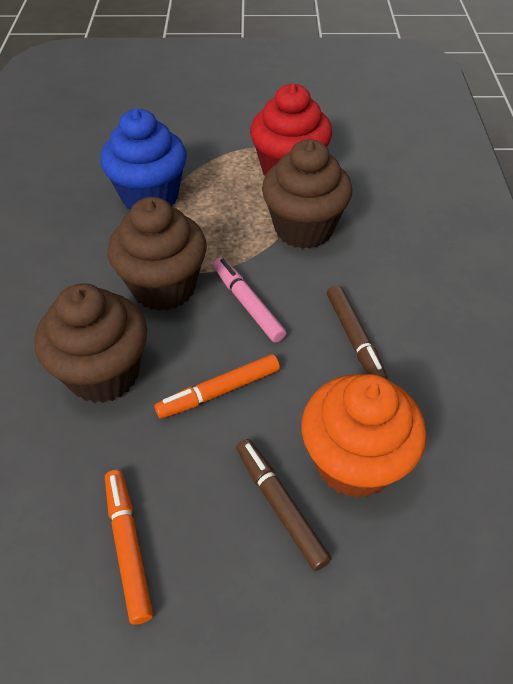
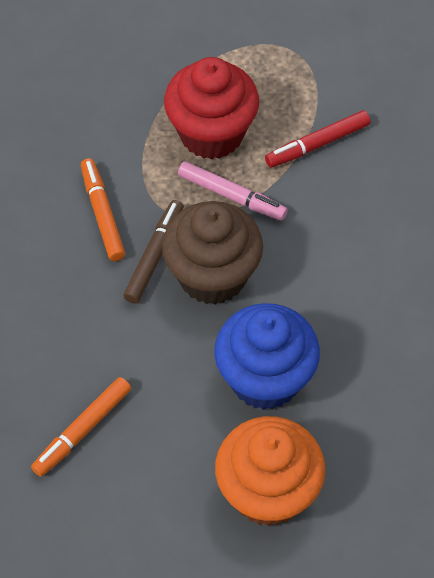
brown cupcake: [34,283,147,403] [108,197,207,311] [262,139,352,249] = 3 -> [162,201,263,305] = 1
brown marker: [236,439,331,571] [327,285,388,380] = 2 -> [123,200,184,304] = 1
red marker: none = 0 -> [265,110,371,168] = 1

